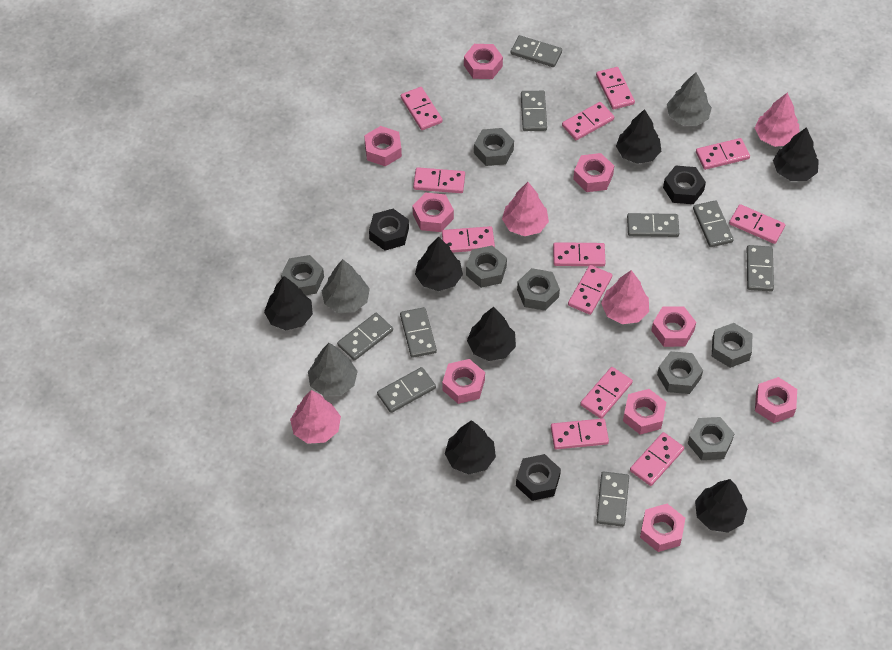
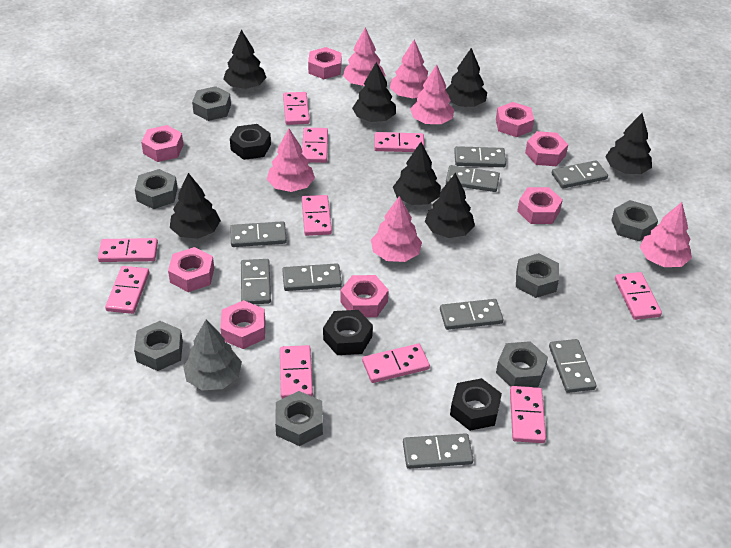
grey tree: [308,343,358,396] [322,259,370,313] [667,72,712,126] = 3 -> [183,320,242,391] = 1
pink domino: [401,87,443,130] [413,167,465,193] [442,226,495,252] [551,418,609,449] [553,242,606,266] [562,102,614,140] [568,265,612,315] [580,367,633,419] [596,67,635,109] [630,432,684,486] [696,138,750,170] [729,204,785,244] = 12 -> [98,238,158,262] [105,266,149,314] [280,345,313,399] [283,92,310,125] [302,128,328,163] [302,195,332,236] [362,344,430,383] [374,132,424,152] [510,386,546,443] [615,272,662,320] = 10
pink nut: [364,126,402,166] [413,192,454,232] [442,359,485,404] [464,44,503,79] [573,153,614,192] [623,389,666,435] [640,504,685,552] [651,306,696,347] [755,377,797,423] = 9 -> [141,125,183,162] [168,247,214,292] [220,300,265,349] [308,47,342,79] [340,275,389,317] [496,102,534,137] [517,187,563,224] [525,131,568,166] = 8
pink tree: [290,390,341,444] [502,182,549,236] [601,270,649,324] [755,93,800,147] = 4 -> [267,129,315,192] [343,27,386,86] [371,196,422,262] [390,39,428,98] [410,64,454,124] [640,202,692,267] = 6

